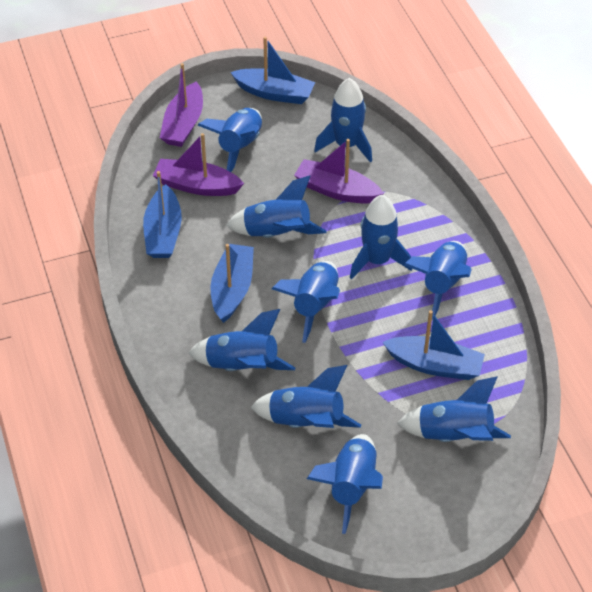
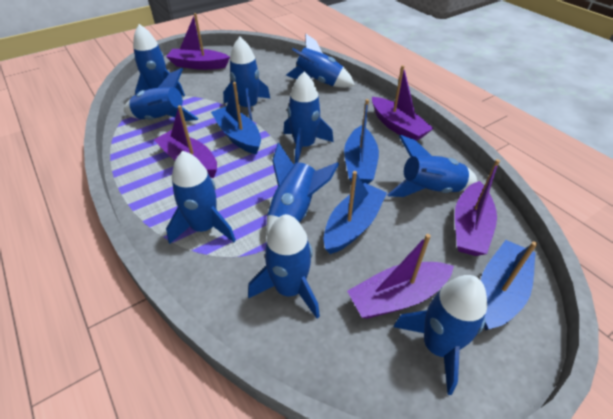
purple boat: [153,133,244,196] [160,63,203,147] [294,139,384,204] = 3 -> [154,105,217,178] [166,13,230,70] [347,234,454,319] [372,65,434,141] [455,159,500,256] = 5

